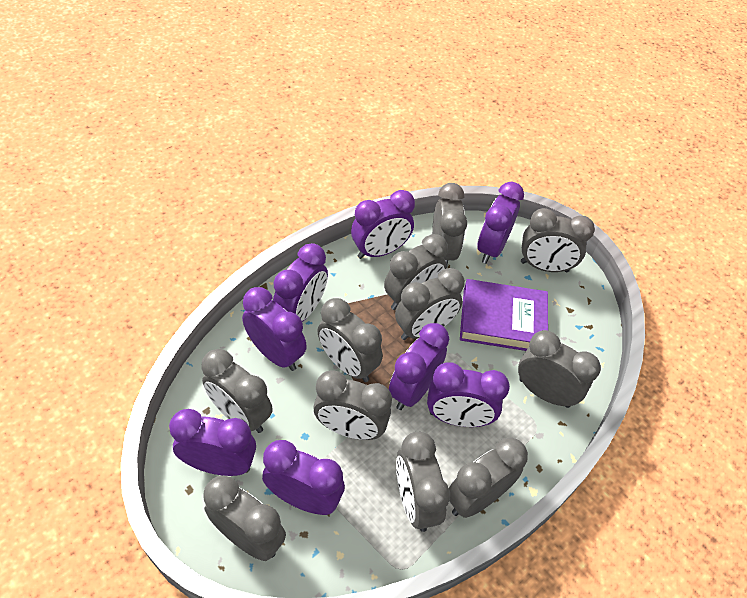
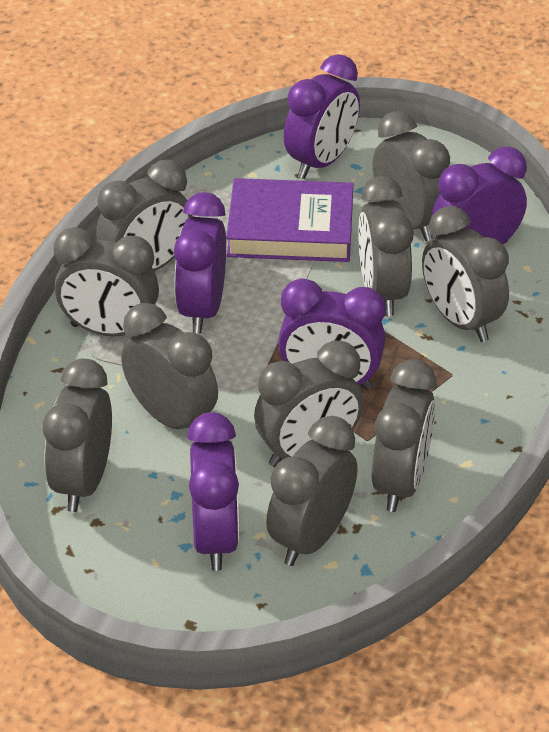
grey clock: [201,349,273,433] [203,475,286,561] [313,370,392,440] [317,298,383,382] [384,234,448,310] [395,268,465,340] [396,432,450,532] [432,183,467,269] [449,438,528,518] [518,330,601,408] [521,208,595,272] = 11 -> [43,359,112,512] [54,227,159,337] [96,160,193,271] [121,303,218,429] [254,341,363,467] [266,416,357,566] [358,176,414,316] [372,359,436,512] [373,111,450,241] [422,206,509,342] = 10
purple clock: [169,409,256,476] [242,287,307,371] [262,440,345,515] [273,243,328,322] [351,190,415,259] [389,323,449,410] [427,362,510,427] [477,182,524,264] = 8 -> [174,192,226,334] [187,412,239,571] [278,278,386,390] [284,54,360,179] [432,147,527,244] = 5

